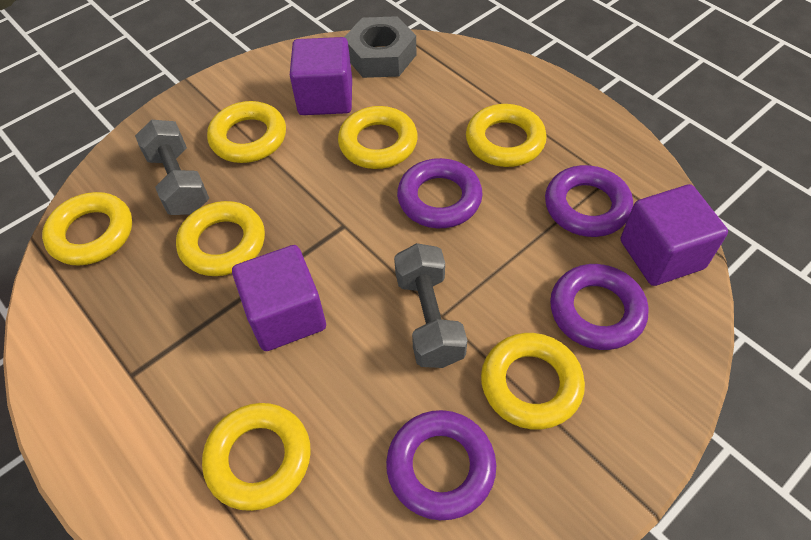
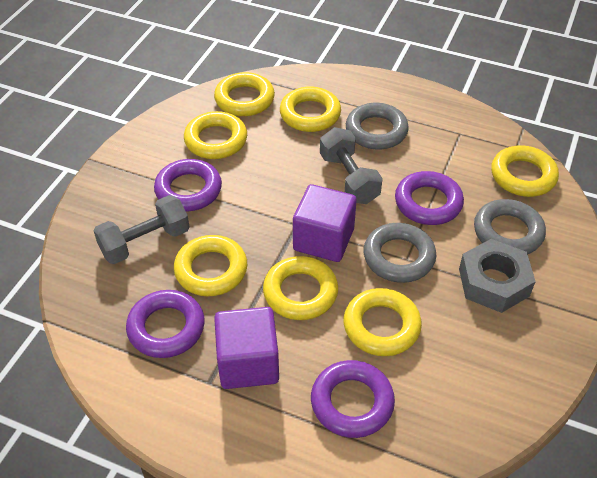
grey ring: none = 0 -> [346,103,409,150] [364,223,436,283] [474,199,546,254] = 3
purple cube: [232,245,326,351] [290,37,352,115] [621,184,728,286] = 3 -> [214,307,279,389] [293,184,357,262] = 2

